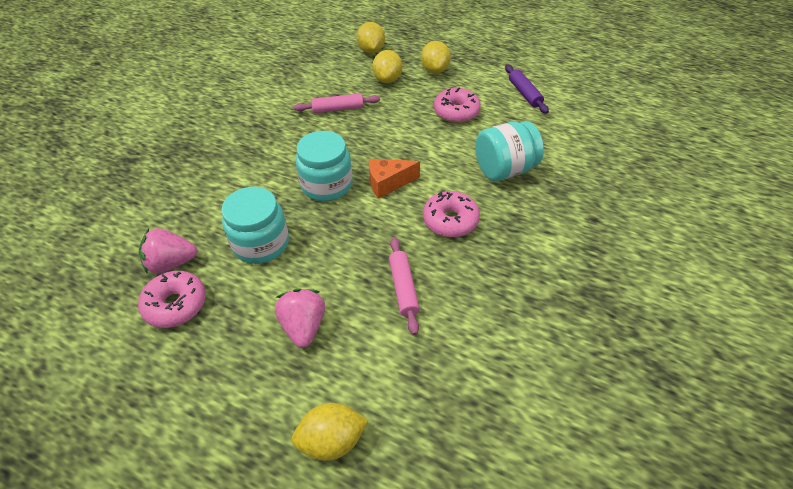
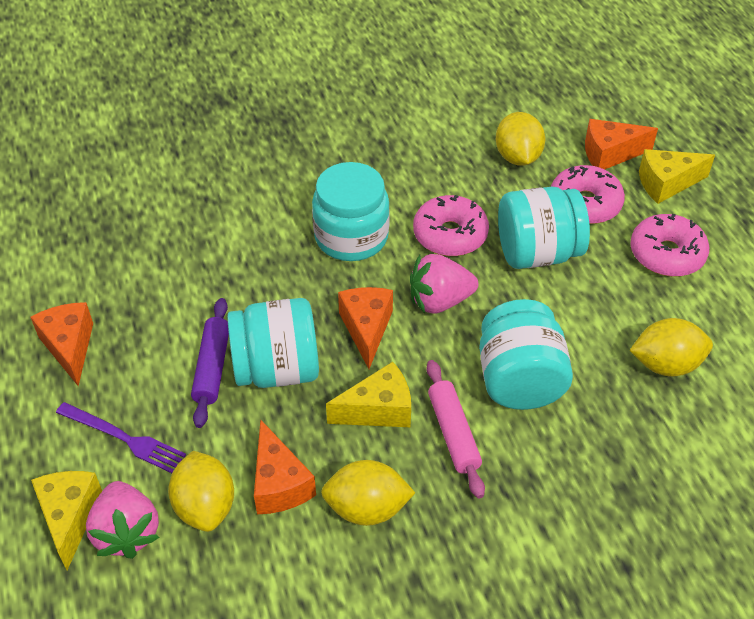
orange cheese: [369,159,420,198] = 1 -> [30,302,93,386] [254,419,316,514] [338,287,393,369] [585,119,658,170] = 4
pink rolling pin: [294,93,380,113] [389,237,420,335] = 2 -> [426,360,485,499] = 1
purple fork: none = 0 -> [56,402,186,473] = 1
turquoise jar: [221,187,289,264] [296,131,353,201] [475,121,544,181] = 3 -> [227,298,319,388] [312,162,390,261] [479,299,573,410] [498,187,590,269] = 4
yellow cheese: none = 0 -> [31,471,102,570] [326,362,411,427] [639,149,715,204] = 3

